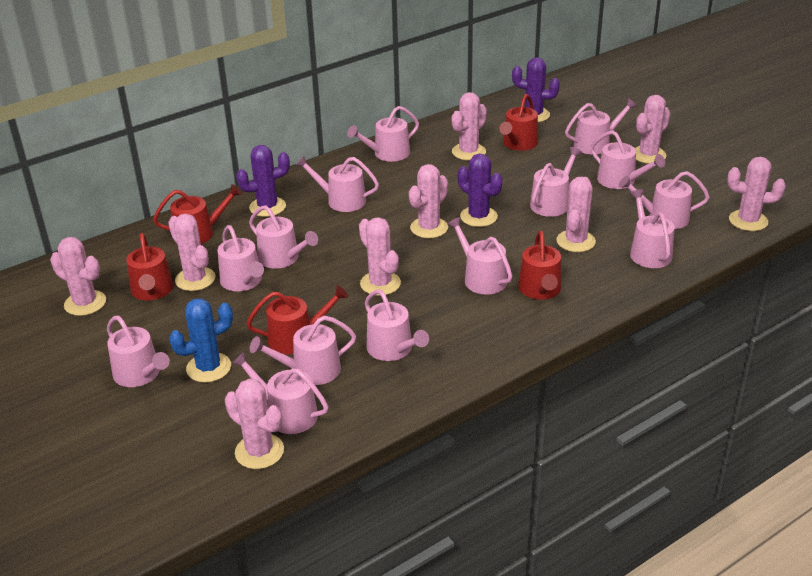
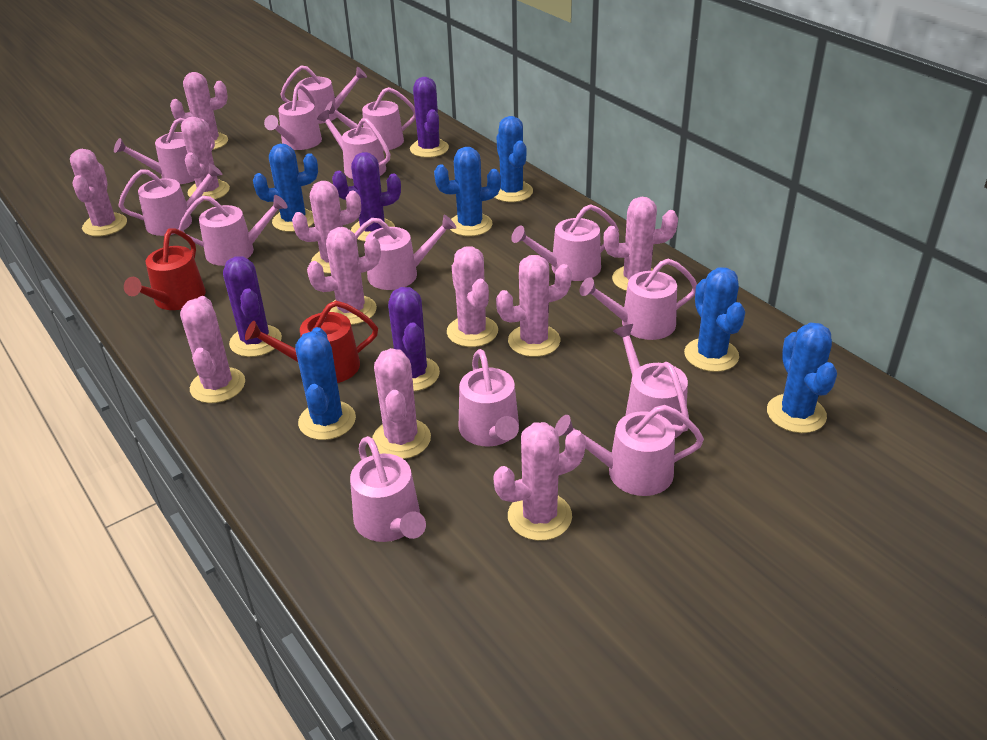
blue cactus: [169,298,233,383] = 1 -> [253,144,318,232] [295,327,356,440] [434,147,501,236] [494,116,533,202] [684,267,745,372] [767,323,837,433] = 6
pink cactus: [50,237,106,316] [168,214,216,291] [225,379,284,469] [359,217,401,296] [409,164,448,238] [452,92,487,160] [556,177,596,252] [635,95,670,164] [727,157,786,231] = 9 -> [70,149,127,236] [170,72,228,150] [180,296,245,403] [181,117,230,201] [292,181,361,274] [307,227,381,325] [372,348,431,459] [447,246,498,347] [493,422,586,541] [496,255,572,357] [604,197,678,291] = 11
purple cactus: [236,145,290,217] [458,154,503,227] [512,57,560,122] = 3 -> [223,256,282,357] [332,152,401,242] [388,287,440,391] [410,77,449,158] = 4
red watering can: [126,233,174,301] [153,184,242,244] [246,285,348,354] [499,94,538,151] [518,231,561,300] = 5 -> [124,228,206,310] [245,301,378,383] = 2

